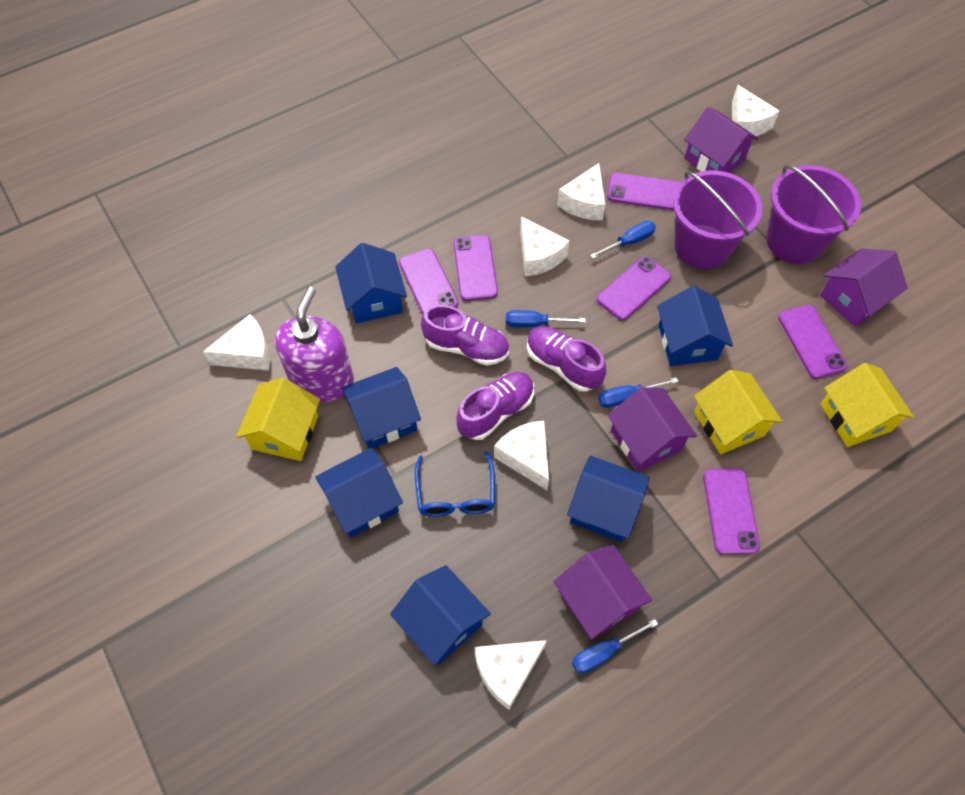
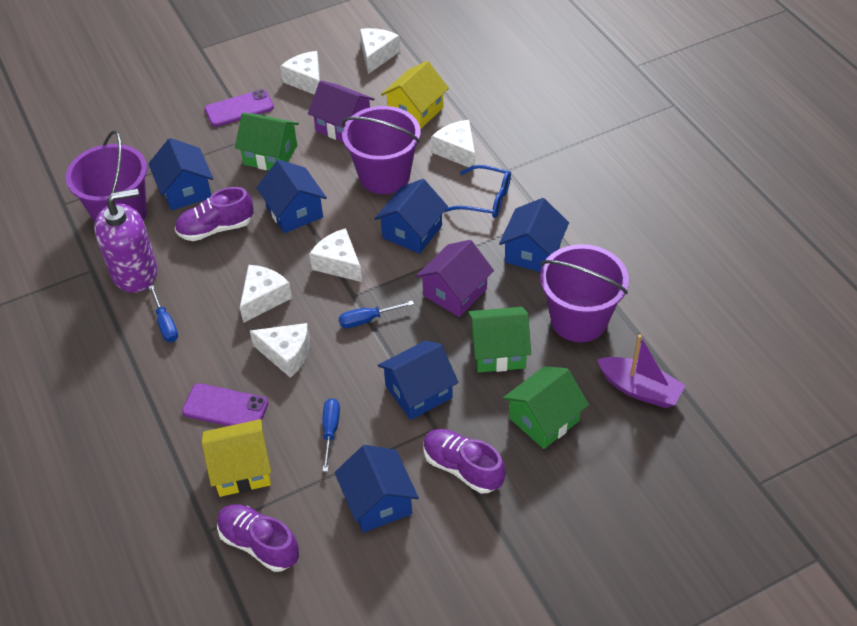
blue screwdriver: [506,310,586,328] [572,619,658,673] [590,221,656,259] [598,377,679,408] = 4 -> [148,285,178,342] [322,398,340,472] [339,301,414,328] = 3
green house: none = 0 -> [235,113,299,170] [468,307,531,373] [503,366,589,449] = 3
purple boat: none = 0 -> [597,334,686,408] = 1
purple bucket: [673,170,763,269] [766,165,861,264] = 2 -> [66,130,147,222] [342,106,421,194] [540,244,629,342] = 3
purple house: [554,545,652,640] [607,387,697,472] [684,106,759,173] [820,249,908,327] = 4 -> [308,80,374,142] [416,240,494,317] = 2
purple phone: [399,249,458,315] [453,235,498,301] [597,256,671,321] [607,173,680,210] [703,468,760,555] [778,305,847,379] = 6 -> [182,383,268,426] [205,89,274,127] = 2
yellow house: [236,378,320,461] [694,370,783,454] [821,363,914,447] = 3 -> [202,419,271,497] [381,61,449,129] = 2

